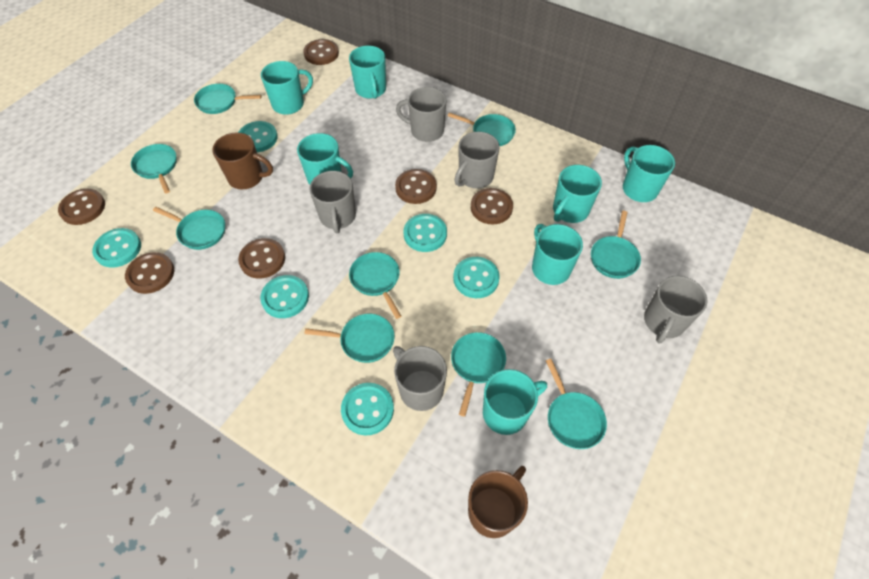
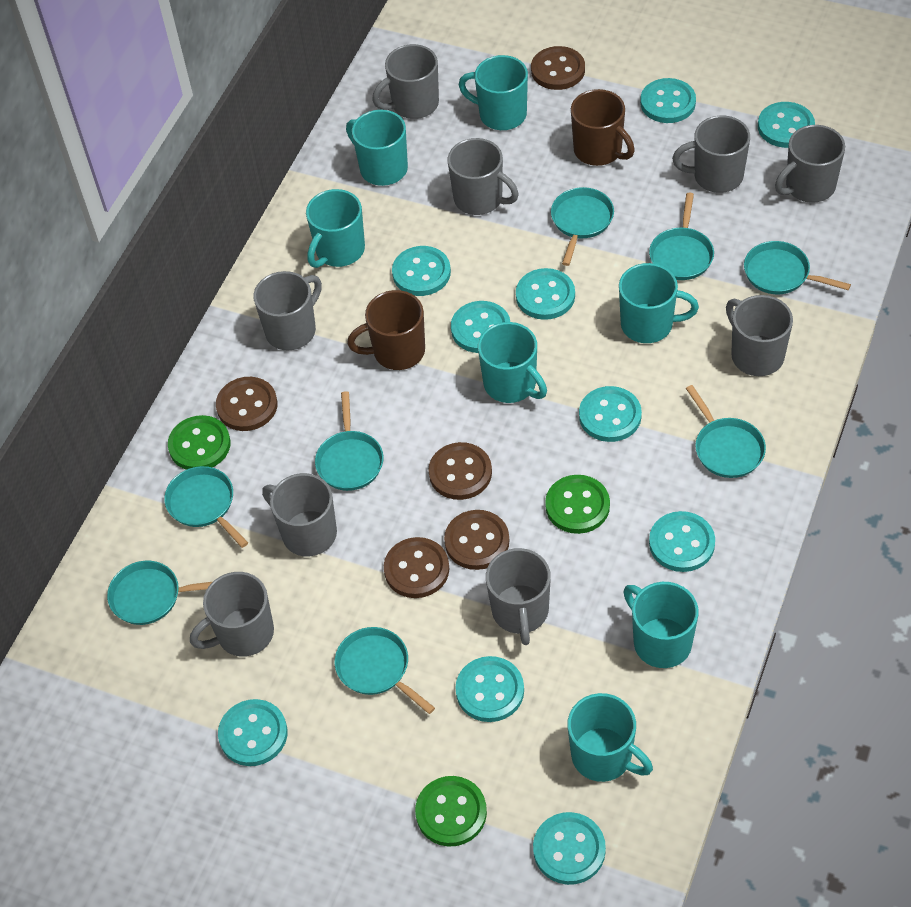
brown button: [58,189,105,225] [125,252,174,294] [238,238,285,279] [303,39,339,65] [395,169,437,204] [471,188,513,224] = 6 -> [216,377,278,431] [384,537,449,598] [428,442,492,500] [444,510,509,570] [531,46,585,90] = 5
green button: none = 0 -> [168,415,231,470] [415,776,487,847] [545,475,610,534] = 3
grey mug: [310,171,356,233] [393,346,447,411] [396,87,446,142] [454,132,500,189] [644,276,708,344] = 5 -> [190,572,274,657] [253,271,322,350] [262,473,337,557] [372,44,439,119] [448,138,519,215] [486,548,551,645] [672,115,750,193] [726,295,793,376] [775,125,845,203] = 9
turquoise button: [92,228,141,268] [238,121,278,152] [260,275,309,318] [341,383,394,435] [403,214,447,252] [453,257,500,298] = 6 -> [218,699,288,766] [392,246,451,296] [451,301,510,353] [455,656,524,722] [516,268,575,320] [533,812,606,885] [579,386,642,442] [640,78,696,123] [649,511,715,572] [758,102,815,148] = 10
turquoise pan: [131,144,177,194] [153,207,225,250] [194,84,262,114] [304,314,395,363] [349,252,401,319] [448,112,516,146] [451,332,506,417] [546,359,607,449] [591,211,641,279] = 9 -> [107,561,212,625] [164,466,248,548] [315,391,384,491] [334,627,435,714] [551,187,614,266] [649,193,714,280] [686,385,766,478] [744,241,851,294] = 8

